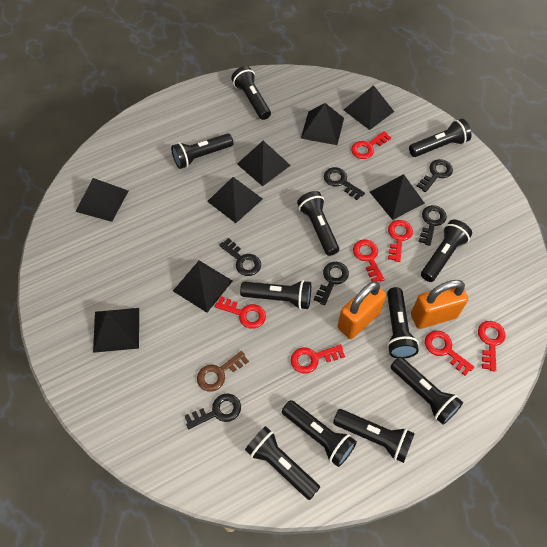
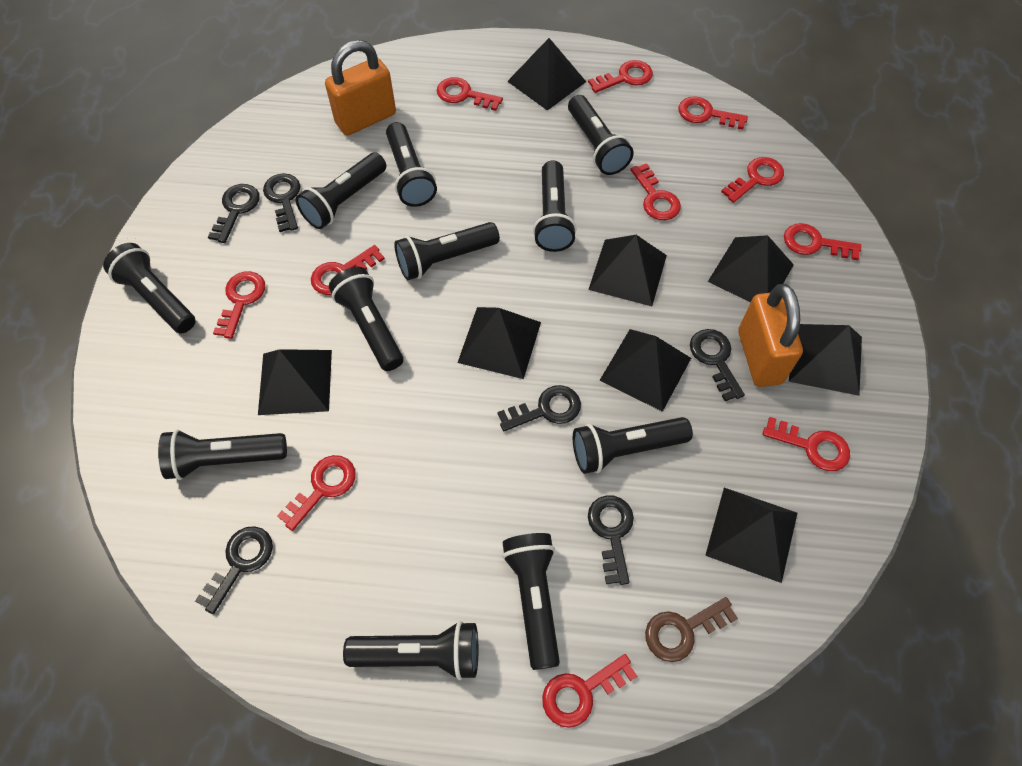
red key: [215,296,266,329] [291,344,345,374] [351,131,391,159] [353,239,385,282] [388,220,413,262] [425,331,474,376] [478,321,506,371] = 7 -> [213,271,265,339] [277,455,356,531] [311,245,385,295] [437,77,503,111] [542,654,637,728] [588,60,653,93] [630,163,681,220] [678,96,748,130] [721,157,784,203] [763,417,850,471] [784,223,861,260] = 11

